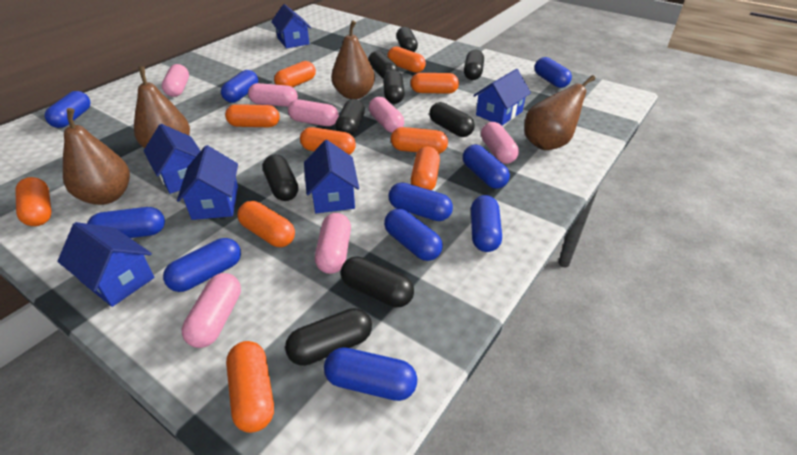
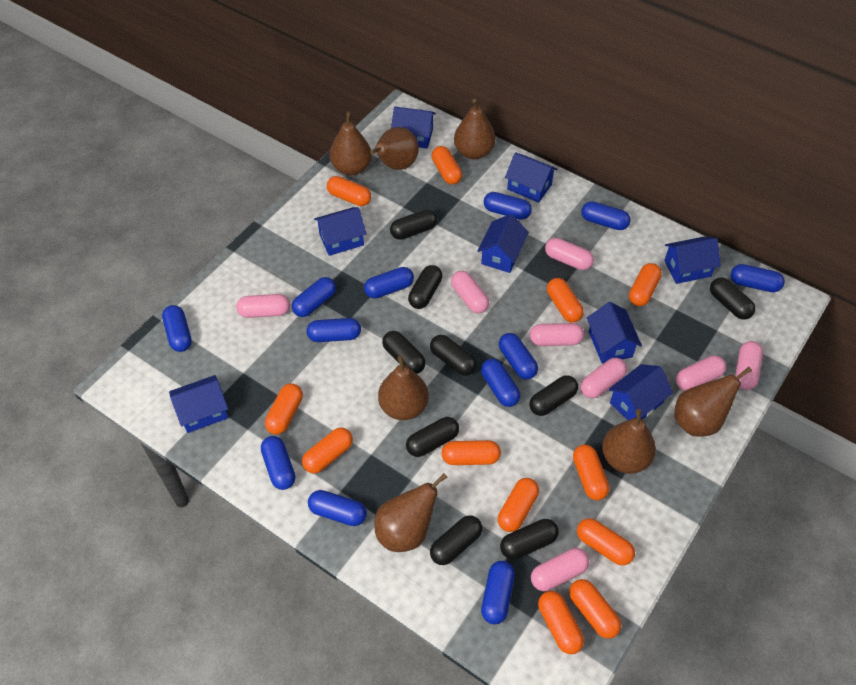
blue capsule: [45,91,90,128] [87,207,165,238] [163,238,241,292] [221,70,258,103] [324,347,417,401] [384,209,443,261] [389,182,453,221] [463,145,510,189] [471,195,502,252] [535,57,572,88] = 10 -> [162,305,192,352] [261,436,295,490] [292,277,336,317] [307,318,361,342] [308,490,367,526] [364,267,414,299] [481,359,520,407] [481,561,515,624] [484,192,532,220] [499,333,538,380] [581,201,630,230] [731,264,785,292] = 12
blue house: [57,222,155,307] [144,124,201,194] [177,145,238,220] [271,4,311,49] [304,140,359,213] [473,69,531,126] = 6 -> [169,375,228,433] [314,207,367,256] [391,107,436,149] [478,214,529,273] [505,152,558,203] [587,302,642,364] [608,364,673,420] [664,236,721,284] = 8
brown pear: [63,108,130,205] [134,67,190,148] [331,21,375,99] [524,75,595,150] = 4 -> [330,111,372,175] [370,127,419,170] [374,473,448,552] [378,356,429,420] [454,99,495,159] [602,409,656,474] [674,367,752,437] = 7
orange capsule: [15,177,51,226] [225,104,280,127] [226,341,274,433] [237,201,295,247] [274,61,316,87] [300,127,356,155] [387,46,426,73] [391,127,448,154] [410,73,459,94] [411,146,440,190] = 10 -> [265,383,303,435] [302,427,353,474] [327,176,371,206] [432,146,462,184] [442,440,501,465] [498,478,539,532] [538,591,584,654] [547,278,584,323] [569,579,621,639] [573,445,609,500] [577,518,635,565] [629,263,662,306] = 12
pink capsule: [162,64,189,97] [182,273,241,348] [248,83,298,107] [288,100,339,126] [315,213,351,274] [369,97,404,133] [481,122,519,164] = 7 -> [236,294,290,318] [451,271,489,313] [530,323,584,346] [531,548,590,591] [545,238,594,270] [580,358,627,398] [676,355,726,391] [735,341,763,390] = 8

